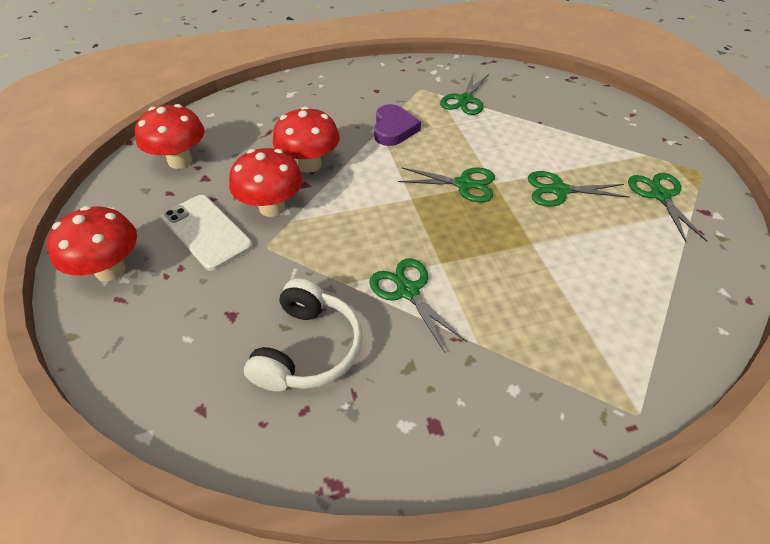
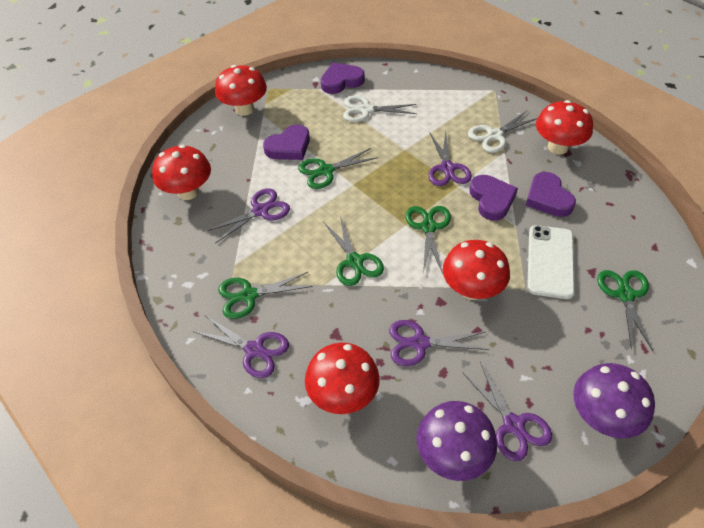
purple heart: [374,104,421,146] = 1 -> [263,124,310,160] [321,63,365,94] [469,175,518,221] [525,172,576,217] = 4
purple mushroom: none = 0 -> [416,401,497,481] [573,363,655,439] = 2
purple scissors: none = 0 -> [194,316,289,378] [207,188,290,243] [389,320,489,366] [429,131,472,186] [462,362,552,461] = 5
red mushroom: [47,206,137,281] [135,104,205,169] [229,148,303,217] [273,106,340,173] = 4 -> [152,145,211,200] [215,65,267,116] [305,343,380,414] [443,240,510,300] [536,100,593,155] = 5
white headphones: [244,278,363,392] = 1 -> none = 0
white scissors: none = 0 -> [343,96,417,122] [468,111,538,153] = 2

